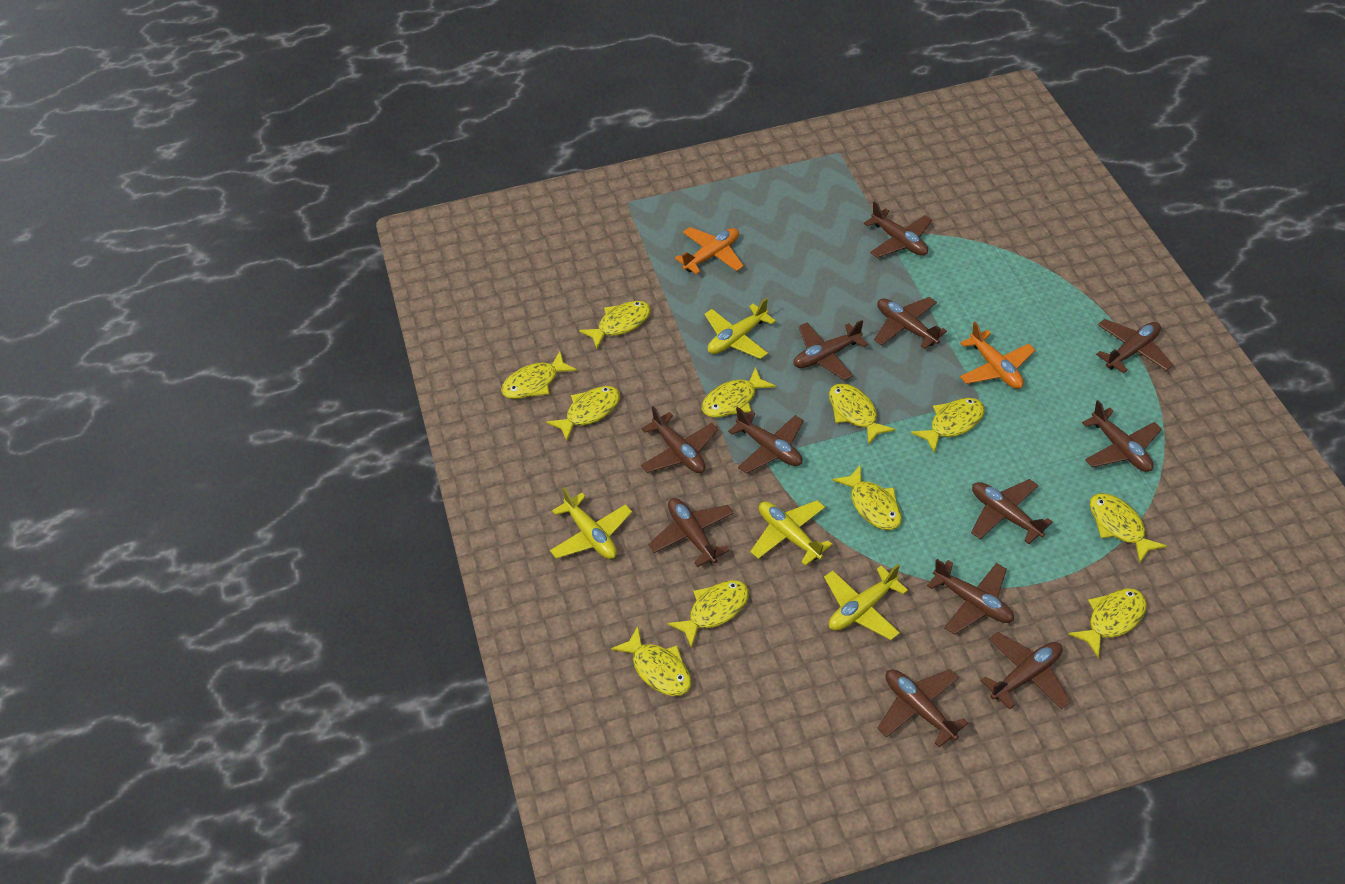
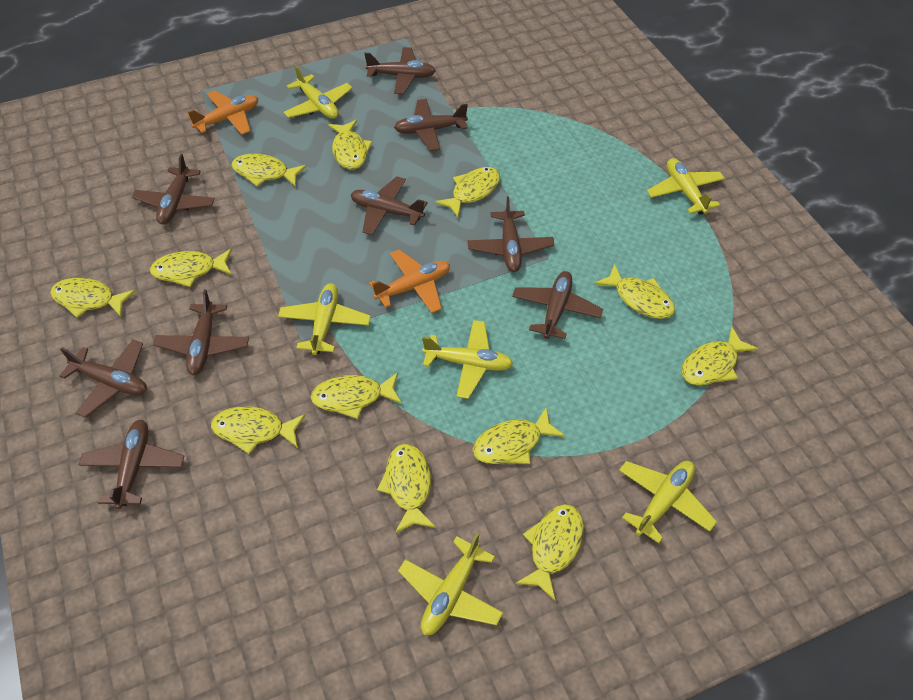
brown plane: [641,406,718,473] [648,498,734,567] [728,407,804,474] [793,320,868,380] [864,201,932,258] [874,297,947,349] [878,669,968,748] [927,559,1014,635] [971,479,1052,544] [981,632,1071,710] [1082,400,1162,472] [1096,319,1173,373] = 12 -> [59,339,147,418] [79,420,184,509] [132,154,215,225] [153,289,249,375] [351,176,428,235] [364,47,436,94] [394,99,468,151] [468,196,554,272] [512,271,603,339] = 9
yellow fish: [501,351,577,399] [546,386,620,441] [579,301,651,349] [611,626,691,696] [667,580,749,648] [701,367,776,418] [829,383,895,445] [832,465,902,530] [911,398,985,453] [1069,588,1147,659] [1090,493,1167,563] = 11 -> [50,277,136,318] [150,249,232,287] [211,406,306,454] [231,154,307,187] [310,372,402,419] [328,120,373,170] [377,444,436,533] [435,167,500,218] [472,407,565,464] [516,504,584,601] [594,264,675,319] [681,327,759,386] = 12
yellow plane: [550,488,632,559] [704,298,776,359] [750,500,833,566] [824,564,908,640] = 4 -> [278,283,371,355] [284,65,352,119] [398,532,503,635] [422,320,513,399] [619,461,717,543] [647,158,725,215] = 6

